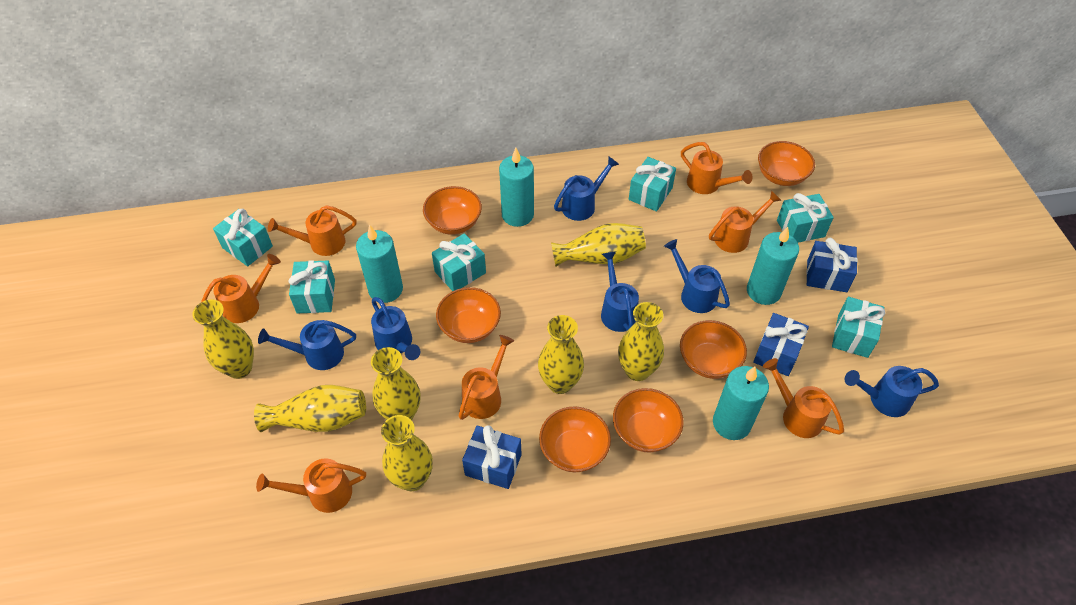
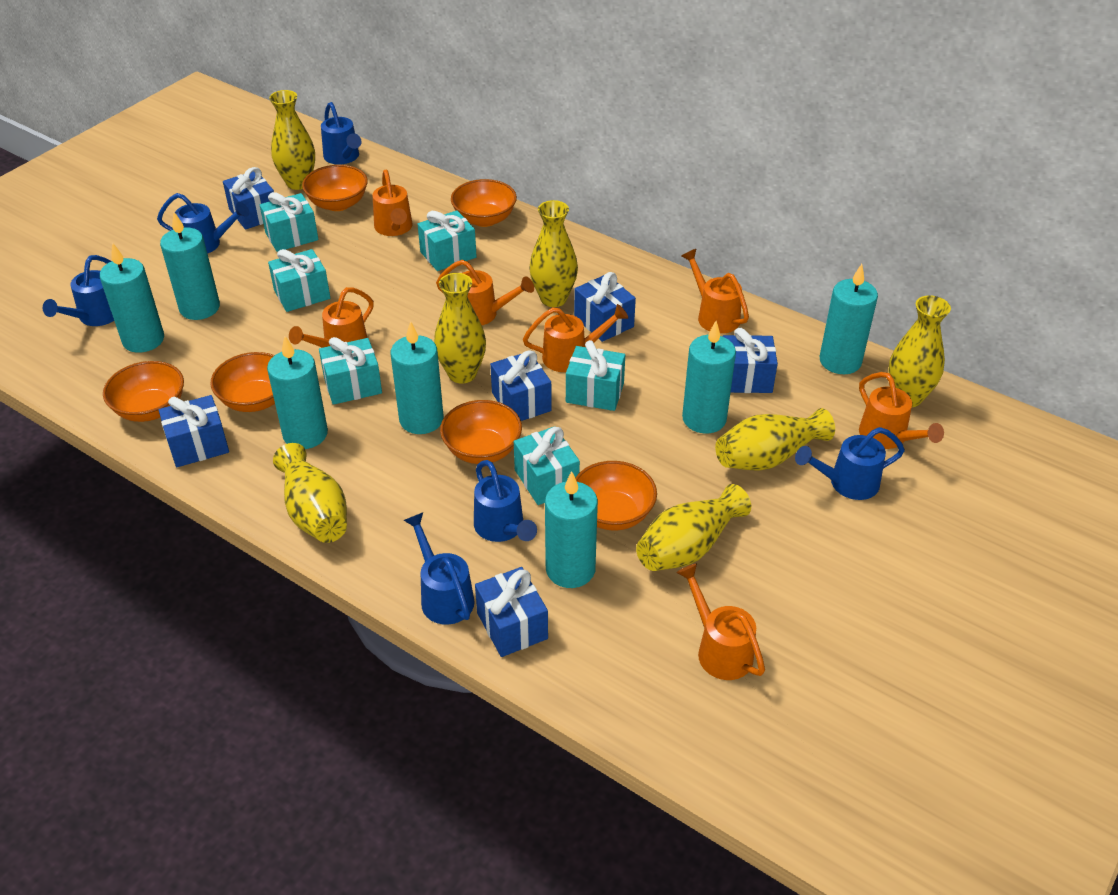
blue gift: [462,425,522,489] [753,313,809,376] [806,238,858,292] = 3 -> [159,395,229,467] [223,167,274,230] [475,567,548,657] [490,350,552,421] [574,272,636,342] [723,328,778,393] = 6
turquoise candle: [356,225,403,303] [499,148,534,227] [713,366,769,440] [747,227,799,305] = 4 -> [100,242,164,353] [160,212,220,320] [267,336,328,449] [391,321,444,434] [545,471,598,588] [682,321,736,434] [820,264,878,374] = 7

